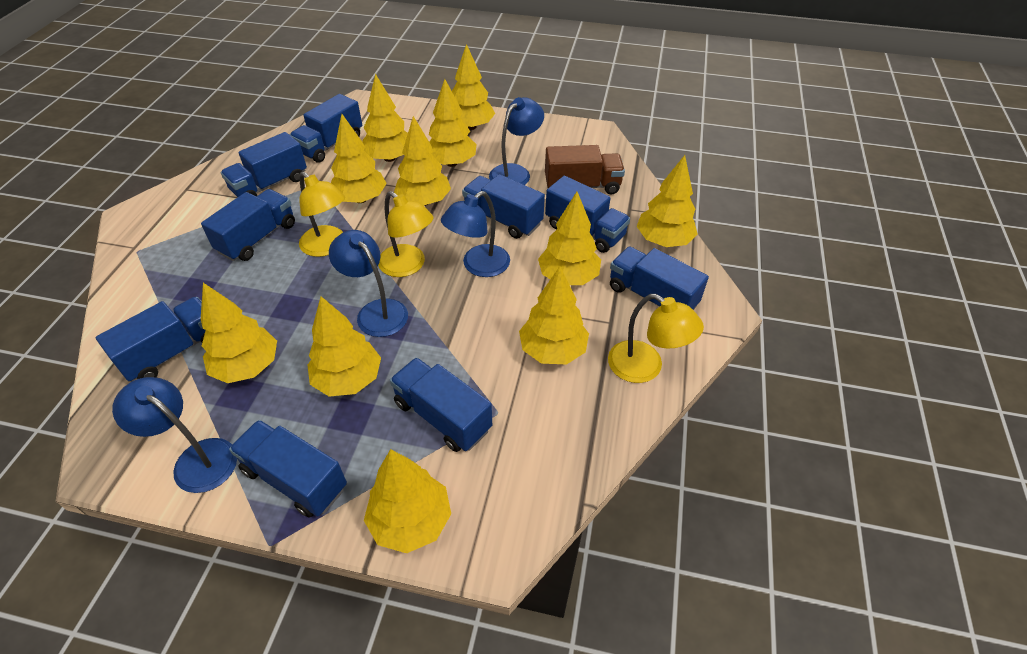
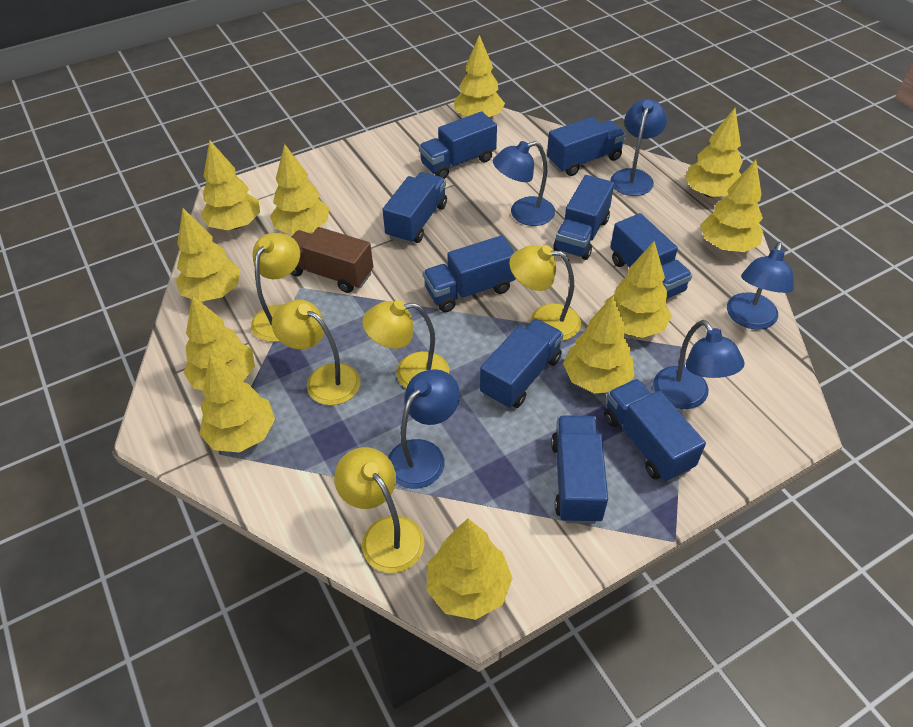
blue lamp: [112,377,237,493] [329,230,408,337] [441,191,510,277] [489,97,544,185] = 4 -> [388,369,460,489] [493,141,555,226] [610,99,667,196] [653,320,745,409] [727,242,794,329] = 5
yellow lamp: [299,171,345,257] [378,191,433,277] [608,294,704,383] = 3 -> [251,233,300,342] [272,300,360,405] [334,447,424,573] [362,300,449,388] [509,245,581,341] = 5

